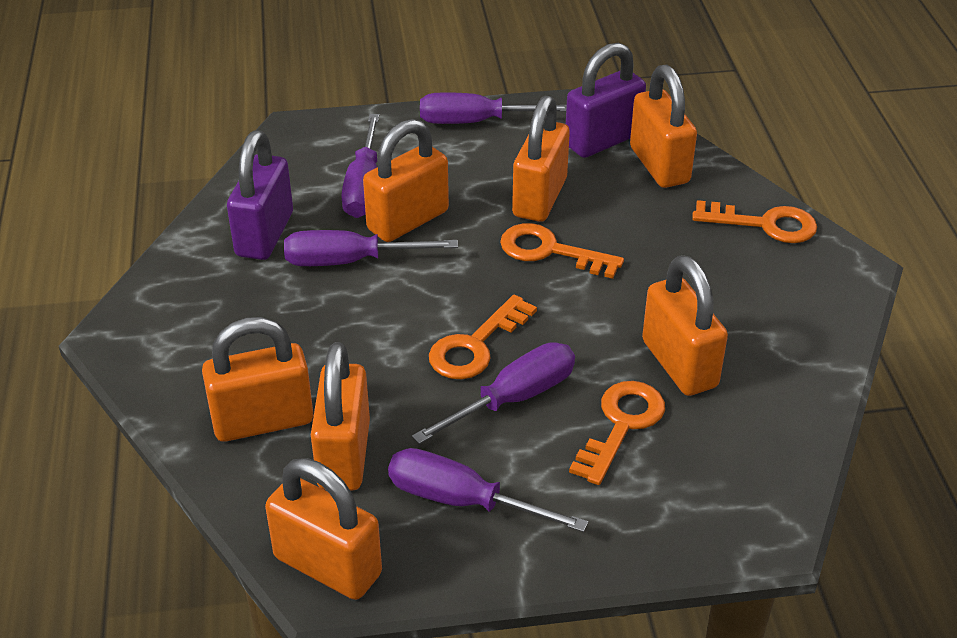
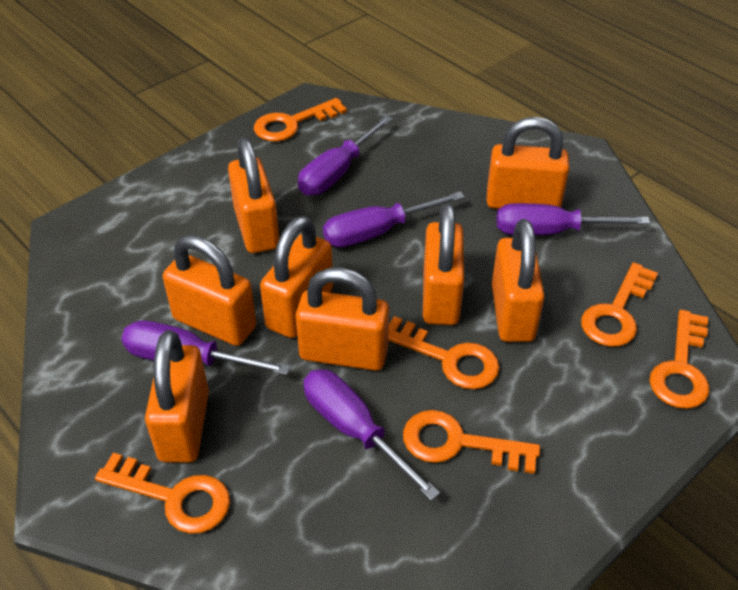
orange key: [429,295,537,379] [500,223,624,279] [569,381,665,485] [692,200,817,243] = 4 -> [95,453,230,534] [254,98,347,142] [388,316,500,389] [403,410,540,474] [581,262,658,347] [649,310,709,409] = 6
orange padlock: [202,317,313,442] [265,458,382,600] [311,342,370,491] [363,119,449,242] [512,96,570,222] [630,64,697,188] [642,255,728,396] = 7 -> [145,330,209,463] [163,235,257,346] [228,137,280,253] [260,216,333,338] [296,267,389,371] [423,203,464,325] [487,117,569,209] [492,219,545,342] = 8
purple padlock: [227,130,293,260] [566,43,646,158] = 2 -> none = 0

